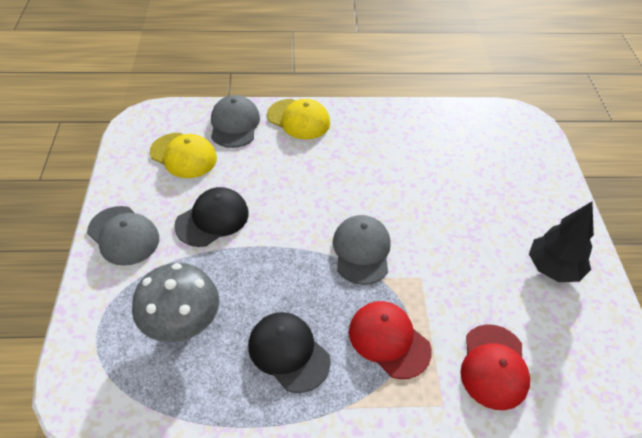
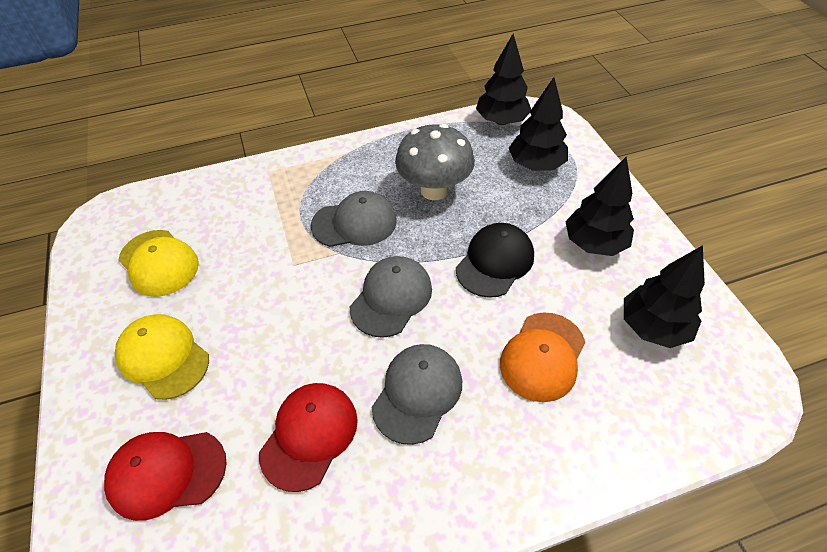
black cap: [174,187,249,247] [248,312,331,393] = 2 -> [456,223,534,298] = 1
black tree: [529,202,594,282] = 1 -> [476,34,531,125] [509,77,568,171] [565,156,634,256] [624,245,705,348] = 4
orange cap: none = 0 -> [500,312,586,402] = 1

